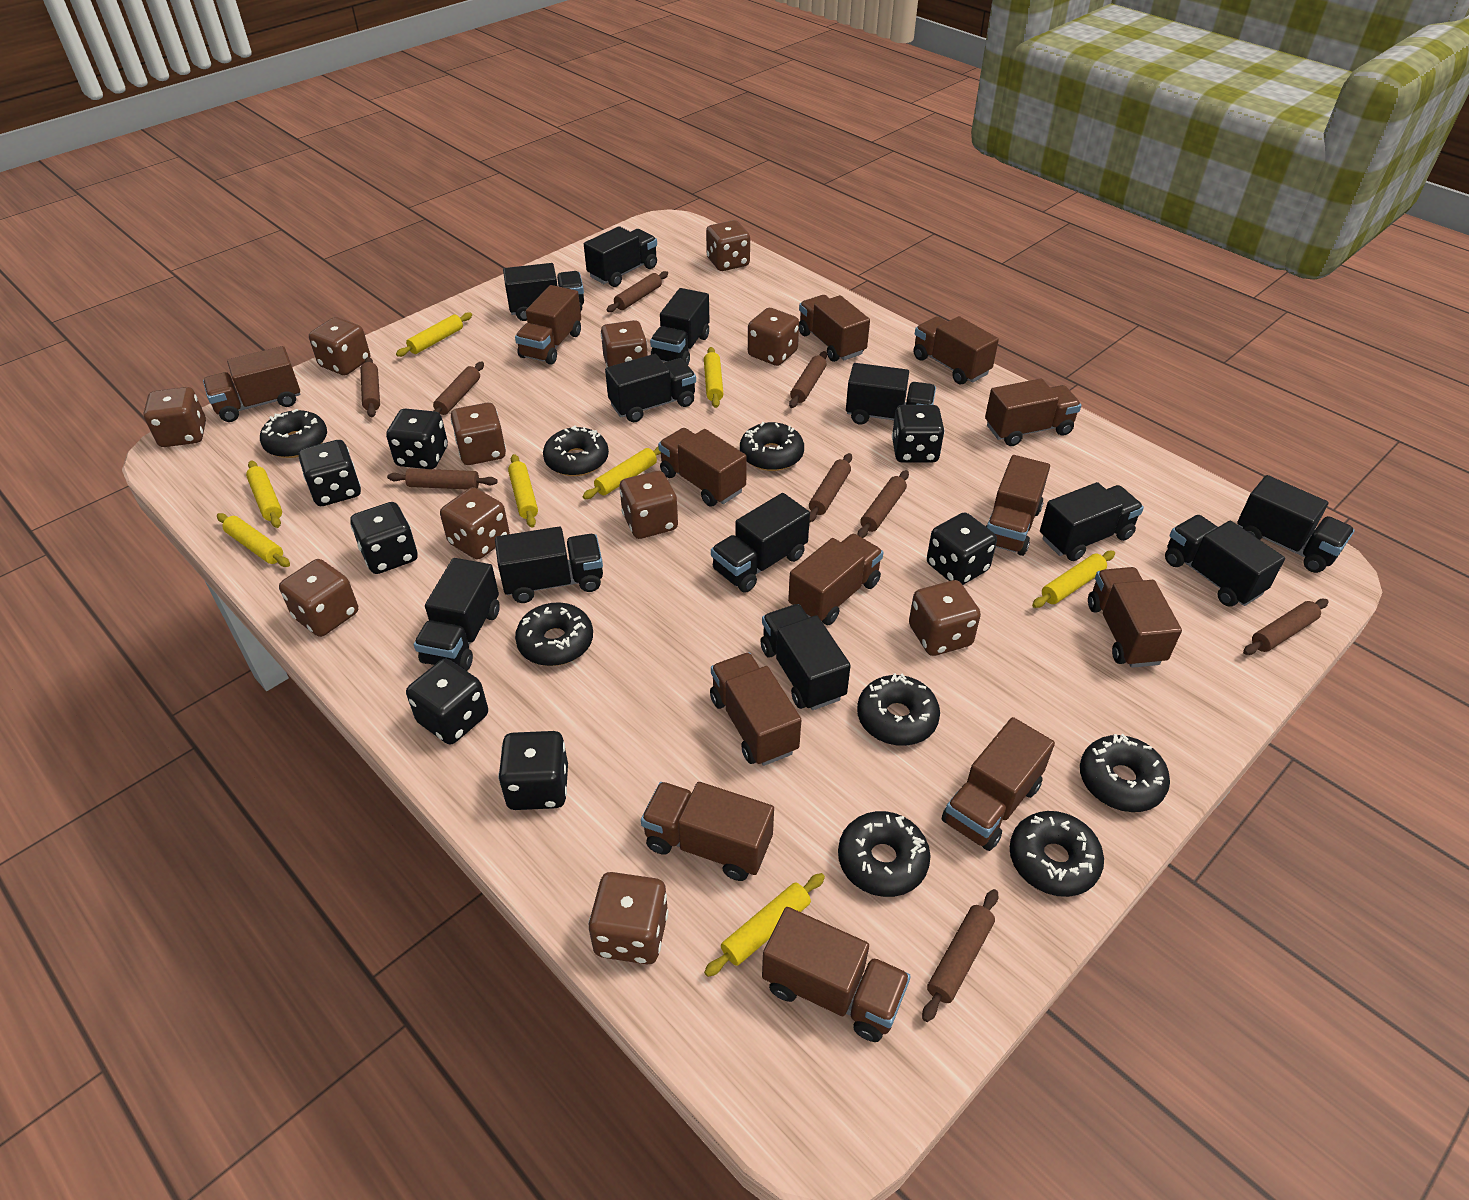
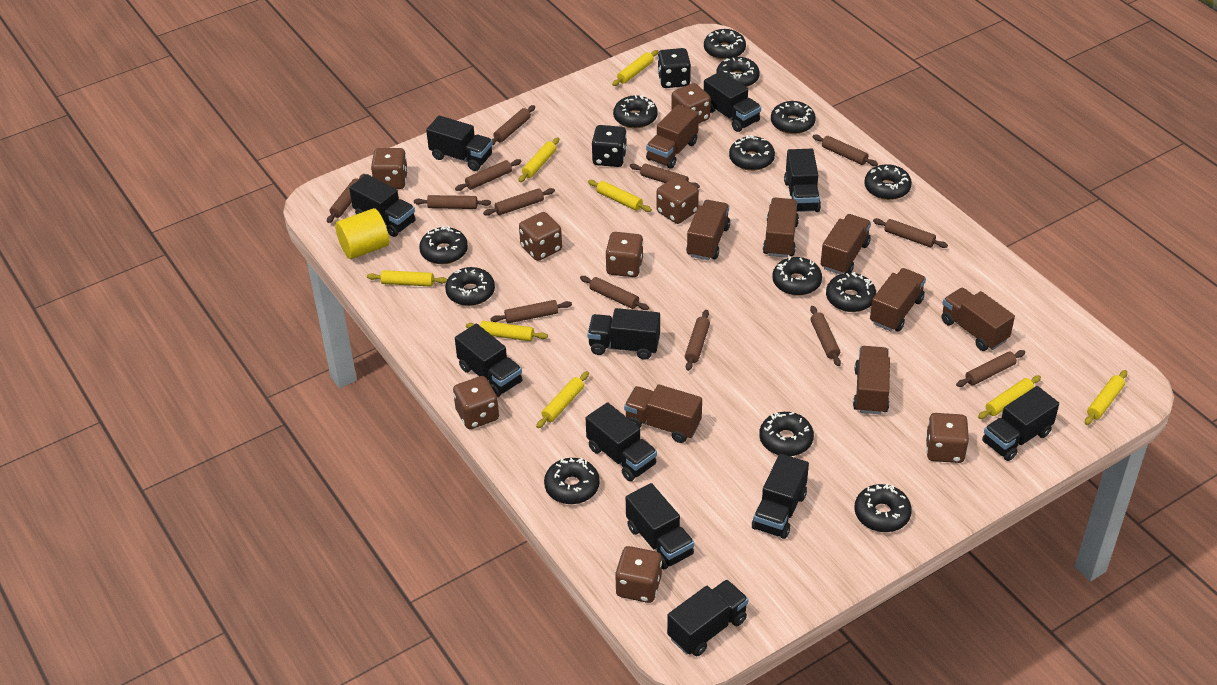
black dice: [299,440,361,506] [350,502,418,574] [386,409,448,469] [406,659,488,744] [498,731,568,810] [892,405,945,463] [927,512,997,585] = 7 -> [592,125,627,167] [658,48,691,88] = 2
black donut: [260,409,327,458] [515,602,593,666] [543,426,609,476] [740,422,804,471] [838,811,930,897] [857,673,940,746] [1009,811,1104,897] [1080,734,1170,812] = 8 -> [419,226,468,264] [445,267,495,306] [544,458,600,504] [613,95,658,129] [704,29,746,60] [716,57,760,87] [729,135,775,171] [759,412,814,456] [771,101,816,134] [773,257,822,296] [826,272,876,312] [854,484,912,532] [864,164,912,200] = 13
black truck: [414,558,500,671] [495,527,603,603] [503,263,584,321] [584,226,657,287] [605,354,696,423] [650,288,709,365] [711,493,810,593] [760,604,851,710] [846,363,936,425] [1040,482,1144,561] [1165,515,1285,607] [1237,475,1355,573] = 12 -> [349,174,416,237] [426,115,493,171] [455,324,523,397] [586,402,657,481] [587,308,660,360] [626,483,694,569] [667,580,749,656] [704,71,761,132] [752,453,809,539] [784,149,821,212] [982,386,1059,461] = 11
brown dice: [143,387,206,447] [279,559,358,637] [309,317,370,375] [440,487,510,559] [451,403,506,465] [588,872,668,964] [601,320,648,367] [620,471,678,539] [706,220,750,271] [748,308,799,366] [909,580,981,656] = 11 -> [371,148,408,189] [453,376,499,429] [519,212,562,261] [605,232,643,277] [615,546,662,603] [657,176,699,224] [671,83,711,123] [926,413,969,463] = 8
brown rolling pin: [360,357,380,417] [387,468,497,489] [433,362,484,415] [606,271,668,312] [789,351,827,408] [809,453,852,522] [857,470,909,538] [922,889,998,1022] [1243,599,1328,655] = 9 -> [327,174,366,223] [414,195,491,209] [455,159,521,191] [483,188,555,216] [490,300,572,323] [492,105,535,145] [580,276,649,310] [630,163,700,188] [685,310,710,371] [810,306,841,366] [813,135,878,166] [873,218,948,248] [956,350,1025,387] = 13
brown truck: [203,346,300,422] [515,285,581,365] [641,782,774,881] [658,428,747,507] [710,653,801,766] [762,907,911,1042] [788,534,883,625] [799,295,870,362] [913,316,999,384] [942,717,1055,851] [985,379,1081,446] [985,455,1050,556] [1088,567,1182,668] = 13 -> [624,384,702,443] [646,104,699,169] [686,200,730,260] [763,198,799,258] [821,214,871,274] [853,346,890,414] [870,268,926,332] [942,288,1015,351] = 8
yellow cylinder: none = 0 -> [335,208,389,259] = 1

